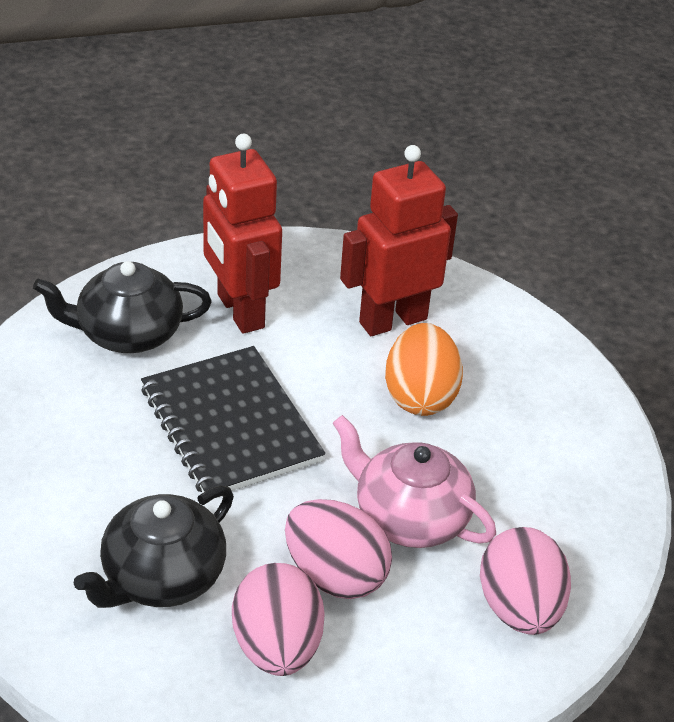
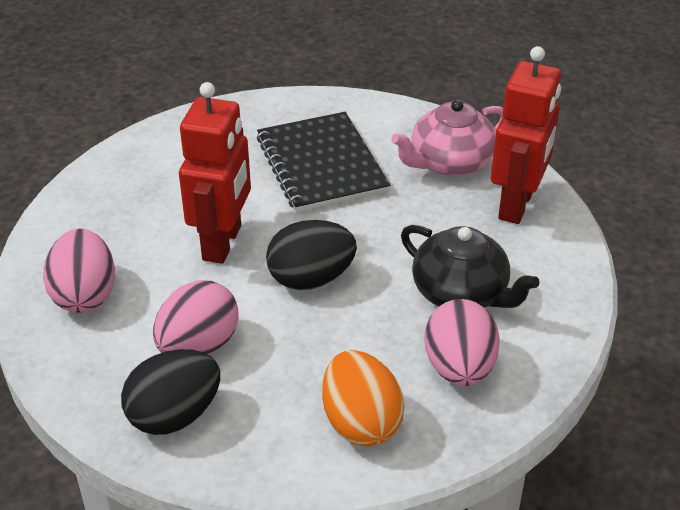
black egg: none = 0 -> [121,349,220,435] [266,220,357,290] = 2
black teapot: [33,261,212,353] [74,486,234,608] = 2 -> [401,225,540,308] = 1

